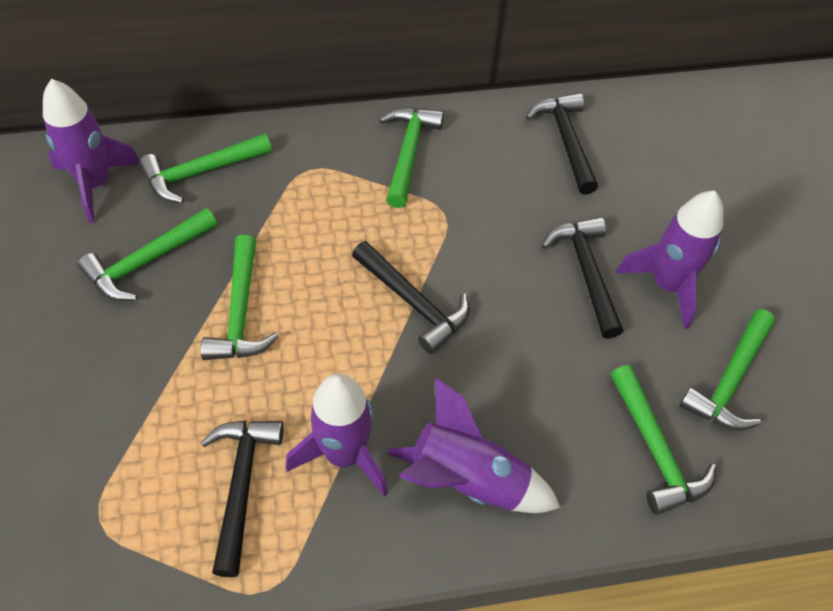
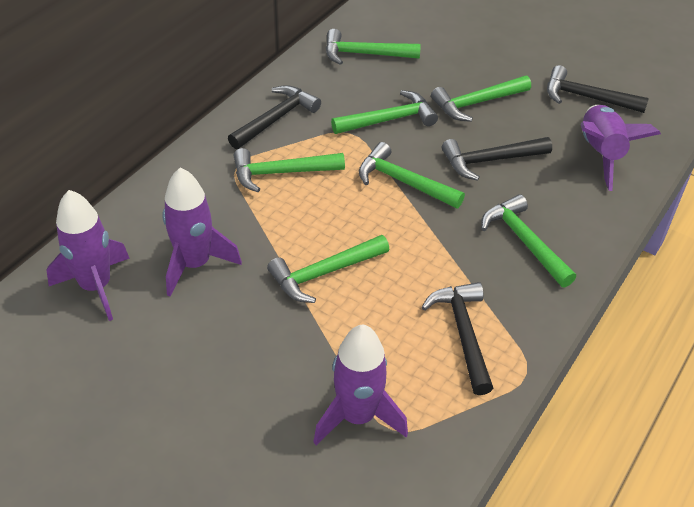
green hammer: [78,208,217,301] [139,133,272,203] [201,235,279,360] [379,107,444,208] [611,365,716,515] [679,309,775,431] = 6 -> [233,148,345,192] [267,235,390,303] [326,29,421,65] [331,90,438,134] [359,142,465,209] [431,76,531,122] [481,194,576,288] = 7

